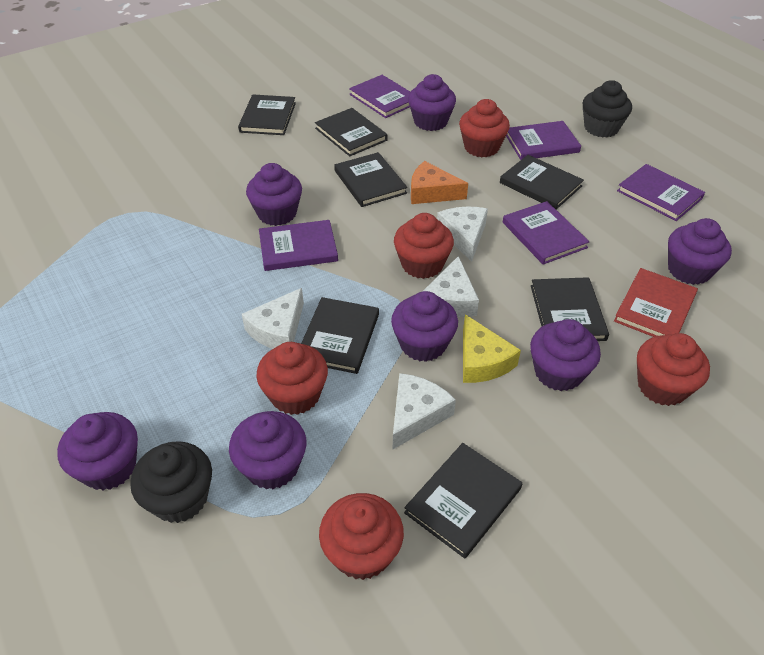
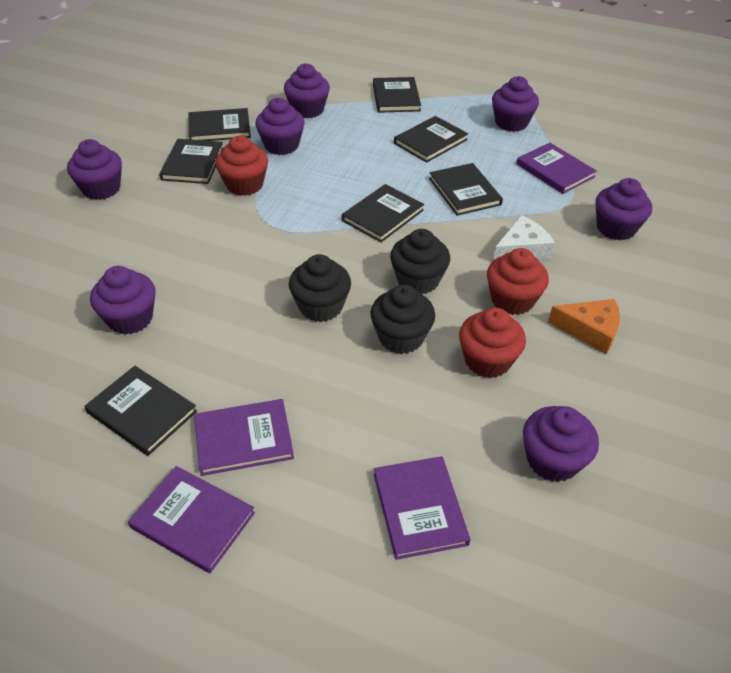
black cupcake: [130,441,212,523] [583,80,632,138] = 2 -> [289,254,351,322] [370,285,435,354] [390,229,450,294] = 3
purple book: [259,220,338,271] [349,75,410,118] [503,201,589,265] [506,121,581,160] [617,164,705,221] = 5 -> [128,466,255,573] [194,399,294,476] [374,456,470,560] [516,143,597,194] = 4
red book: [614,268,698,337] = 1 -> none = 0
red cupcake: [256,342,328,415] [319,493,404,580] [394,213,454,279] [459,99,510,157] [637,333,710,406] = 5 -> [215,136,268,196] [459,308,526,378] [487,248,549,315] = 3
white cheese: [242,288,304,349] [393,373,456,449] [423,256,479,317] [437,207,488,262] = 4 -> [493,215,555,261] = 1
yellow cheese: [463,314,521,383] = 1 -> none = 0

